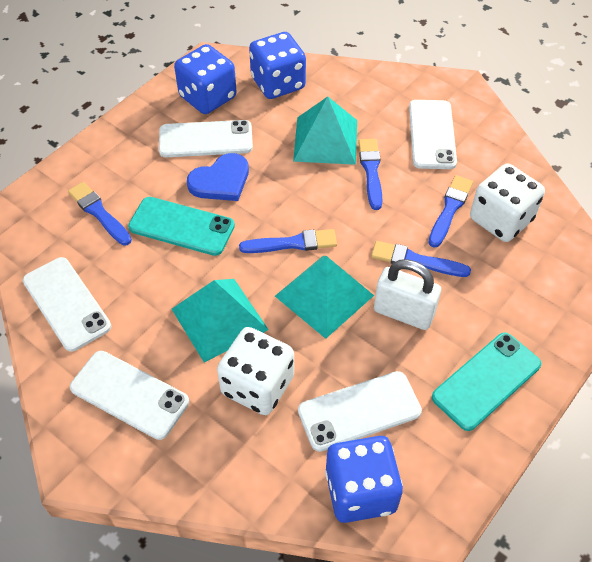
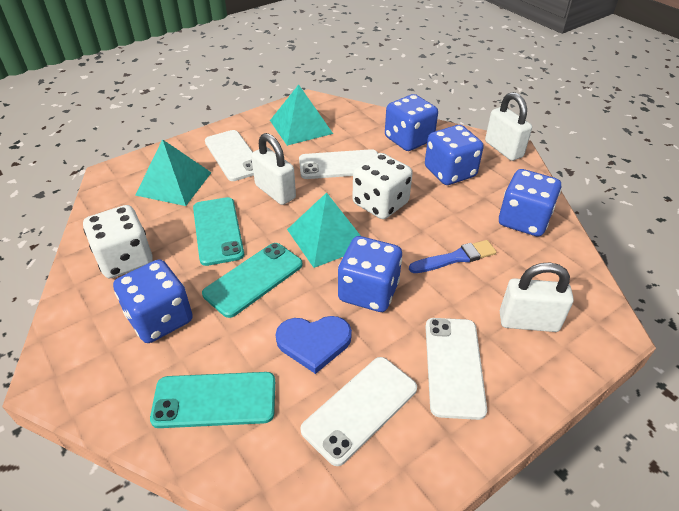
blue brush: [68,182,132,245] [239,229,337,253] [358,139,382,210] [371,241,471,277] [429,175,473,248] = 5 -> [409,240,496,273] = 1
blue dice: [174,44,237,114] [249,32,306,99] [325,436,403,523] = 3 -> [113,259,193,343] [338,236,402,312] [385,94,438,151] [425,125,484,185] [499,169,561,237] = 5
turquoise phone: [128,197,235,256] [432,333,541,431] = 2 -> [150,372,275,428] [193,197,244,266] [202,243,303,318] = 3
white padlock: [374,259,441,330] = 1 -> [251,133,296,205] [485,92,532,161] [500,262,574,332] = 3
white phone: [23,257,111,351] [70,351,189,440] [159,120,253,157] [298,371,422,452] [409,100,457,169] = 5 -> [205,130,254,181] [299,149,378,179] [300,357,417,466] [426,318,487,420] = 4

